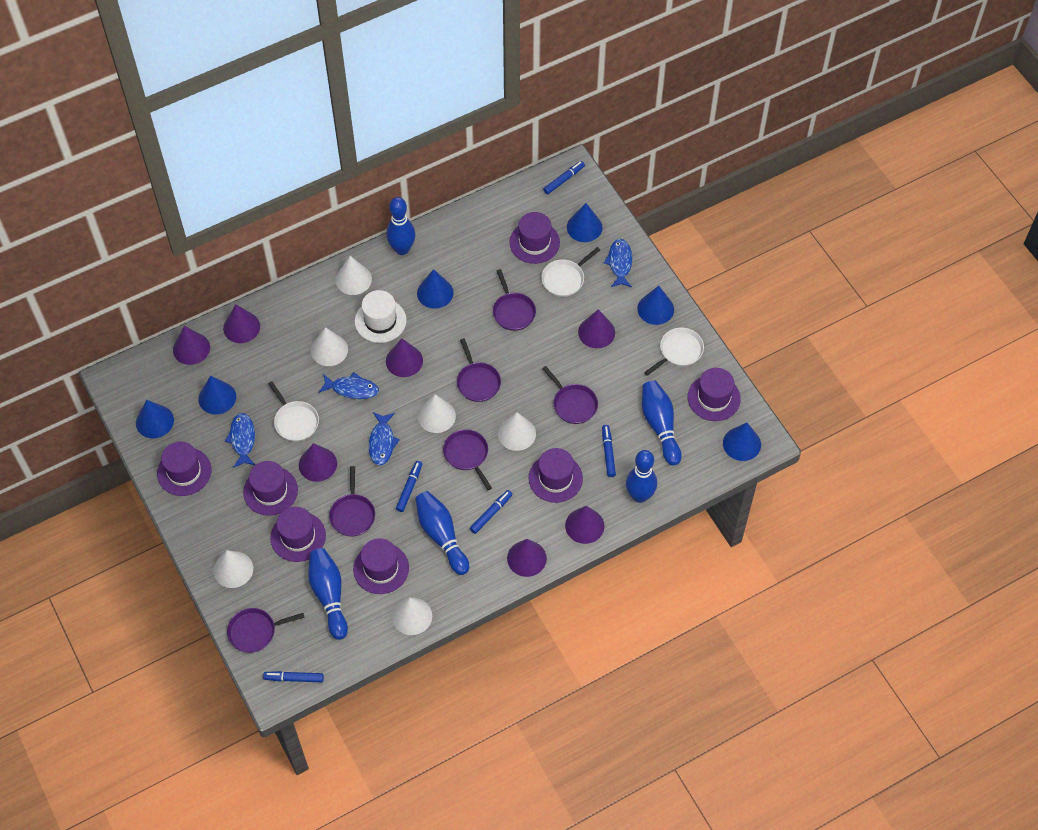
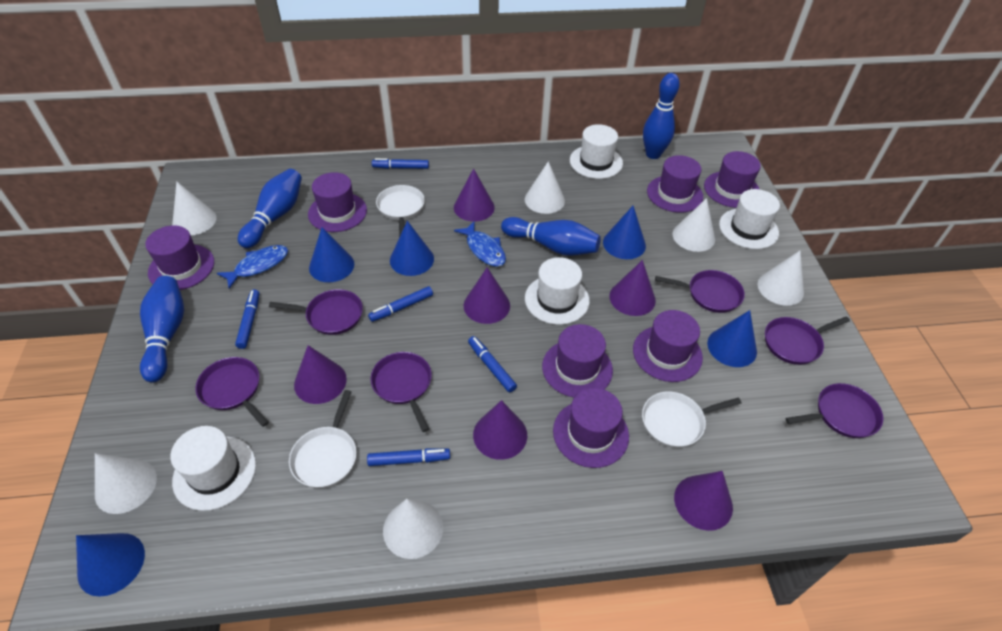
blue bowling pin: [308,548,348,640] [386,197,415,255] [415,491,469,575] [626,450,657,503] [642,380,682,466] = 5 -> [140,276,184,382] [238,169,302,248] [501,217,601,256] [643,73,680,159] = 4
blue cone: [136,400,174,438] [198,376,236,414] [417,269,454,309] [567,203,603,242] [637,286,674,325] [723,423,761,461] = 6 -> [76,533,145,597] [309,227,354,282] [390,221,434,276] [603,206,646,259] [707,310,757,367] = 5
blue fish: [225,413,255,468] [319,372,379,399] [369,412,400,466] [604,239,632,287] = 4 -> [217,245,288,289] [454,221,506,267] = 2
purple cone: [173,326,210,365] [223,304,260,343] [299,443,337,482] [386,338,423,377] [507,539,547,577] [565,506,605,544] [578,309,615,348] = 7 -> [294,345,347,404] [454,168,495,221] [464,268,510,324] [473,400,527,460] [609,260,656,316] [674,471,733,531] = 6
white hat: [355,290,407,343] = 1 -> [170,426,256,511] [525,257,590,325] [570,124,623,179] [719,189,780,249] = 4

